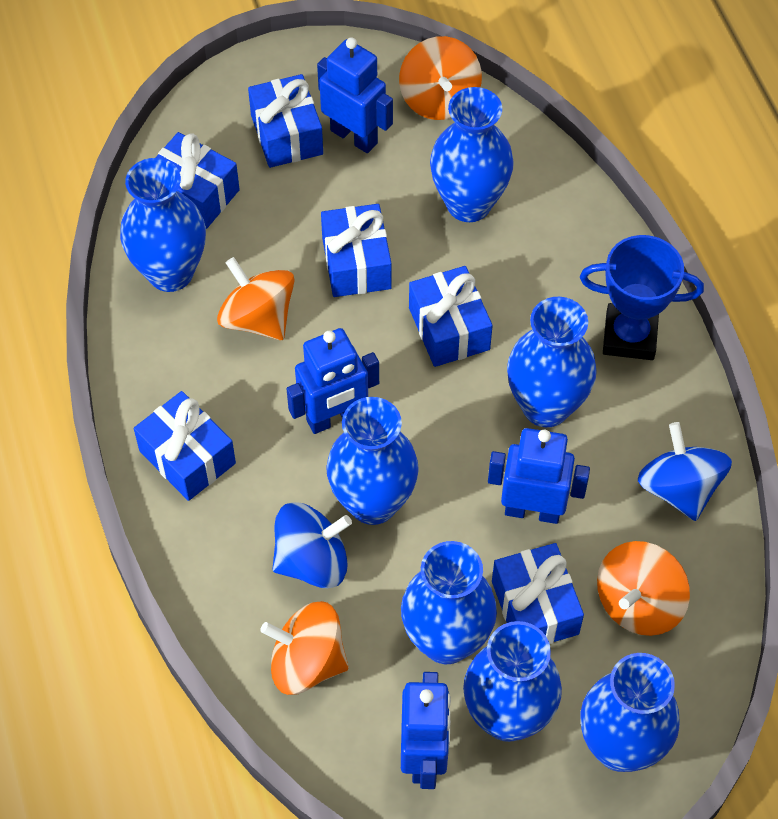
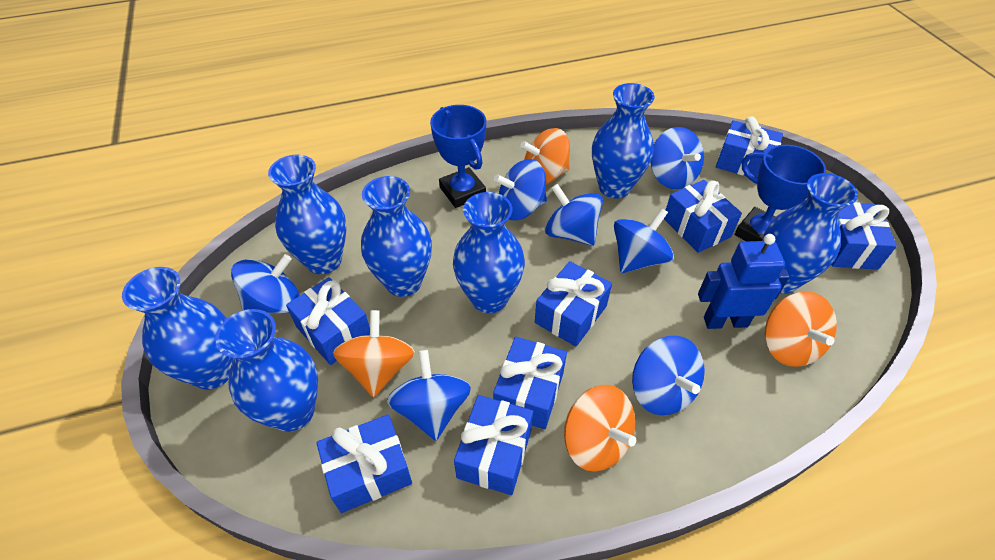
blue gift: [134,391,236,501] [155,132,240,229] [248,74,323,168] [321,204,392,297] [409,266,493,367] [492,543,584,644] = 6 -> [286,277,370,365] [317,414,412,513] [454,395,533,495] [493,337,567,429] [535,261,612,347] [664,180,742,253] [716,116,783,178] [831,202,897,270] = 8
blue robot: [286,328,379,434] [317,37,393,153] [401,672,451,789] [488,428,590,524] = 4 -> [698,234,790,329] = 1
blue spinning top: [272,502,352,588] [638,422,732,521] = 2 -> [231,254,300,313] [387,350,471,441] [494,159,547,220] [545,184,603,246] [614,208,674,273] [632,336,705,415] [650,127,704,189] = 7
blue trophy: [580,235,704,360] = 1 -> [430,105,486,208] [735,145,826,241] = 2

